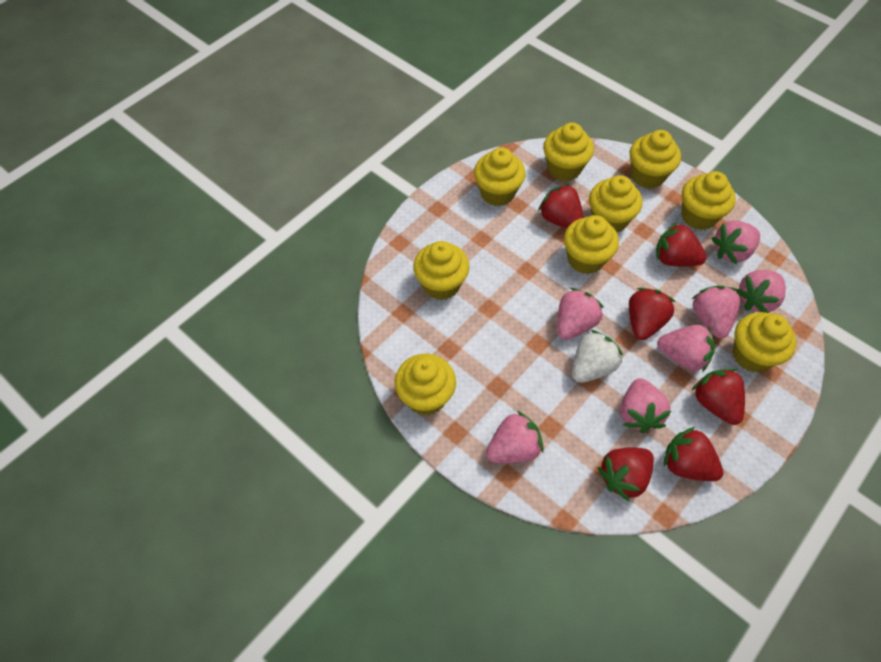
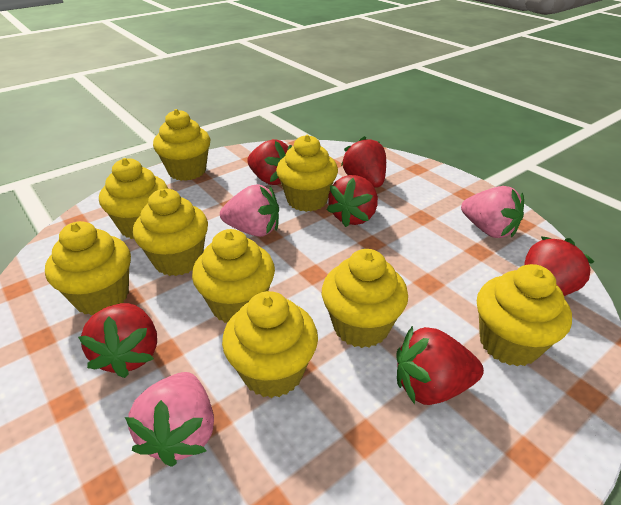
pink strawberry: [486,411,544,463] [557,288,604,340] [620,378,671,433] [657,325,715,373] [692,286,740,338] [711,221,760,264] [736,270,786,313] = 7 -> [125,372,214,467] [220,184,279,237] [461,186,524,238] = 3
white strawberry: [572,330,623,383] = 1 -> none = 0

